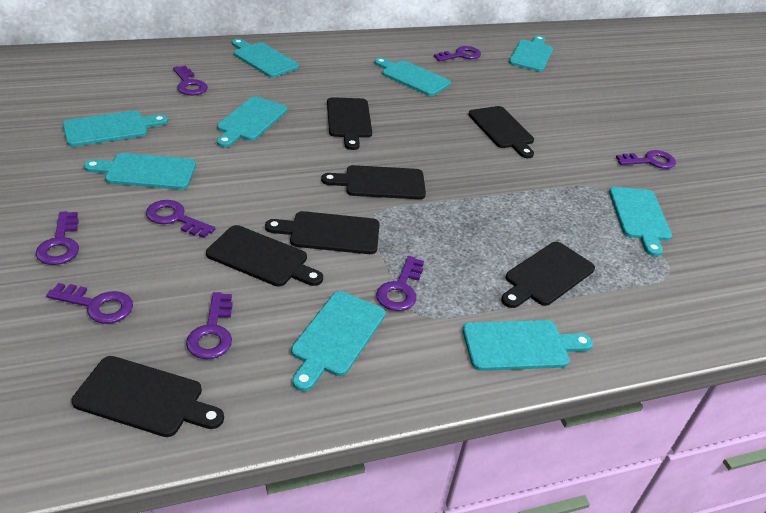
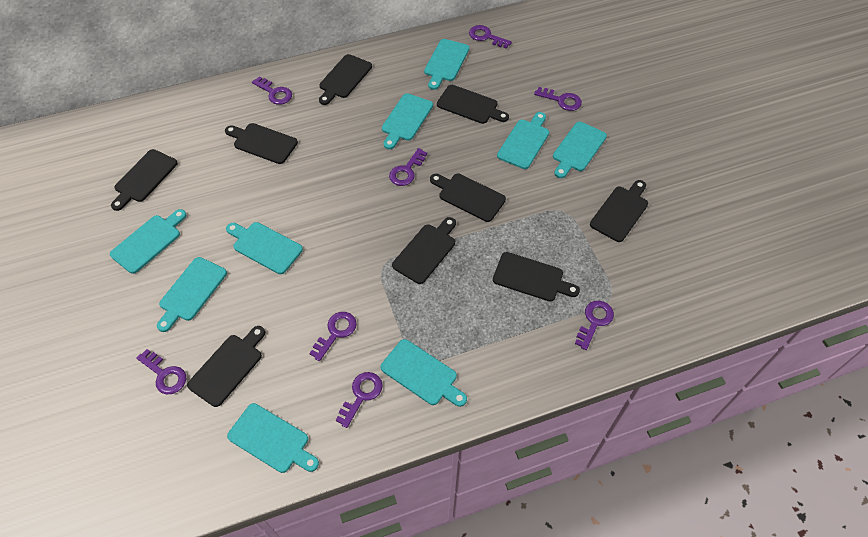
black cutting board: [71,356,224,437] [206,225,323,287] [265,211,380,254] [321,165,426,199] [327,97,372,150] [468,106,534,158] [501,242,595,308] = 7 -> [111,149,178,211] [187,326,265,407] [225,123,298,164] [319,54,372,105] [392,217,456,284] [430,174,506,222] [437,85,509,124] [493,252,580,301] [590,180,648,242] = 9

